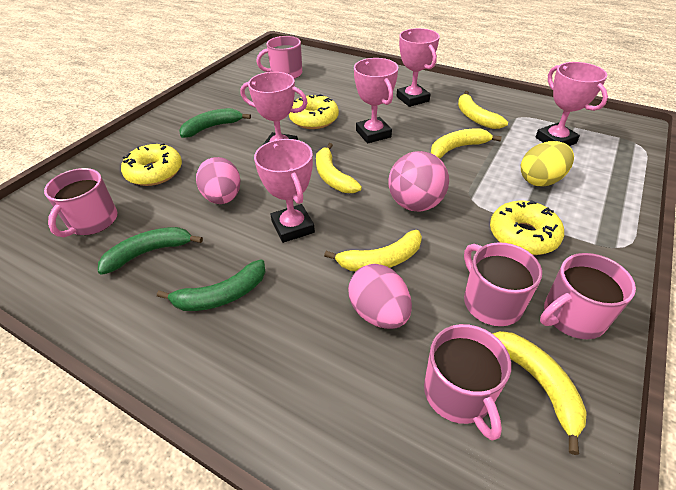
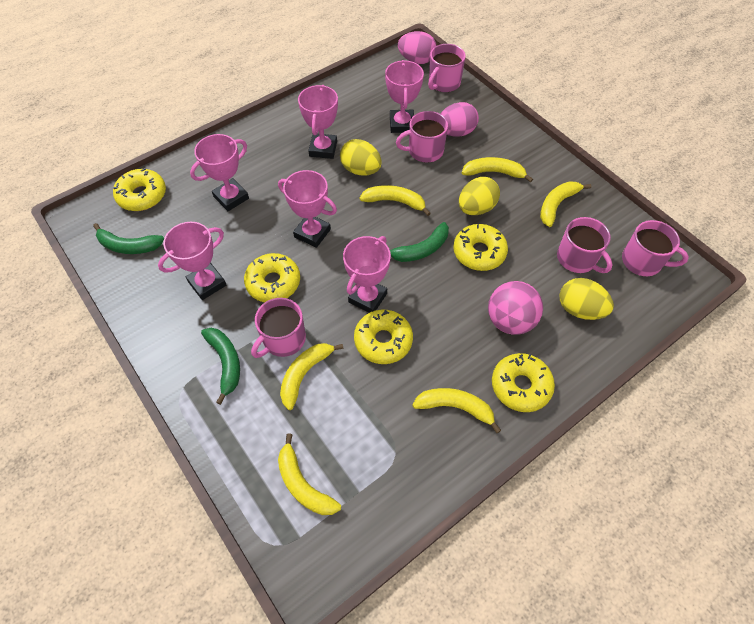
pink trophy: [240,72,308,145] [254,139,315,243] [354,58,398,143] [397,28,440,107] [536,62,608,146] = 5 -> [158,222,226,300] [190,134,249,211] [278,170,337,248] [298,85,338,159] [343,236,391,313] [385,60,424,133] = 6
yellow banana: [316,143,362,193] [324,230,422,271] [431,128,502,159] [458,91,508,129] [492,331,587,455] = 5 -> [278,434,341,515] [280,343,344,410] [359,185,431,216] [412,388,501,433] [462,157,533,183] [540,181,591,227] = 6
yellow donut: [121,143,182,186] [289,94,339,129] [490,200,564,255] = 3 -> [113,168,166,211] [244,253,300,302] [354,310,413,364] [453,224,508,271] [492,353,555,412] = 5
yellow egg: [521,141,574,187] = 1 -> [340,139,382,175] [459,177,500,215] [560,278,614,320] = 3

